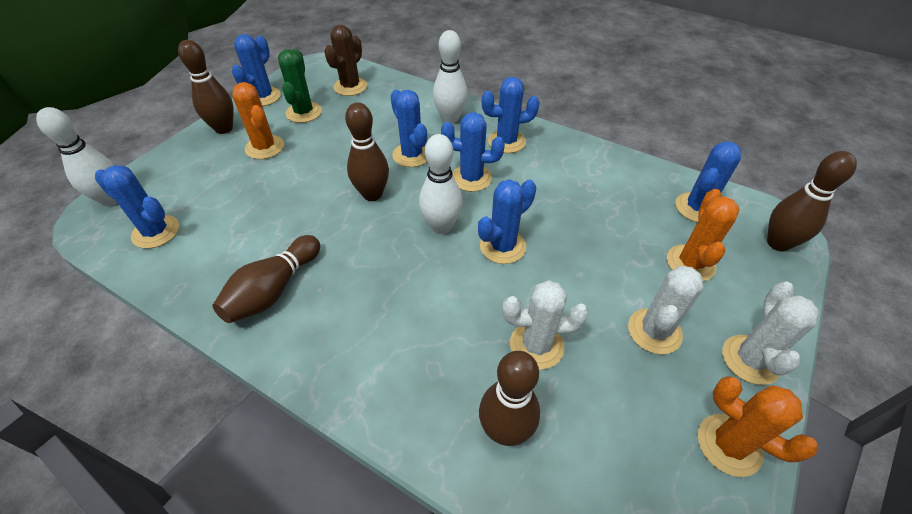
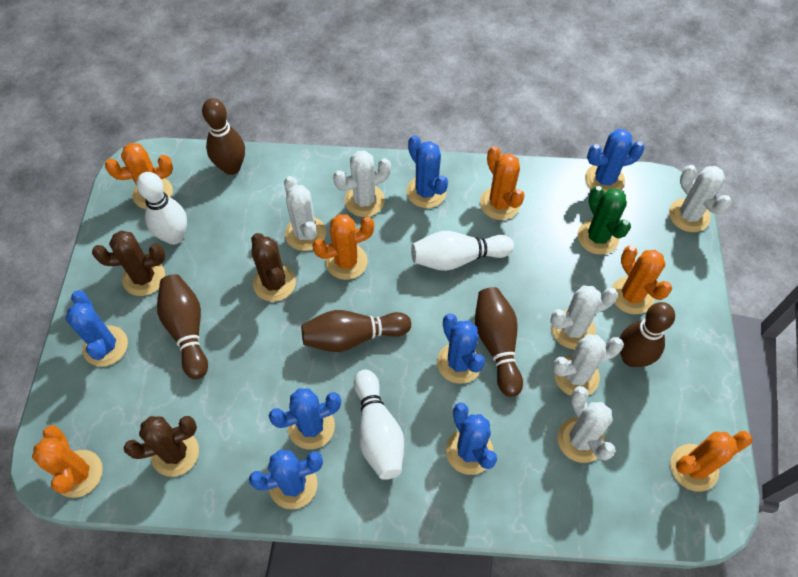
brown cactus: [324,25,367,96] = 1 -> [92,231,165,296] [123,416,199,477] [251,233,296,302] = 3
orange cactus: [232,82,284,159] [667,189,739,281] [698,376,818,477] = 3 -> [32,425,103,498] [105,143,173,209] [312,214,374,280] [480,146,525,220] [612,246,672,314] [670,431,752,492] = 6
white cactus: [502,280,589,370] [628,266,703,354] [722,282,819,385] = 3 -> [284,176,326,251] [333,150,391,217] [550,285,618,349] [552,334,624,395] [557,386,616,463] [669,165,732,232] = 6

